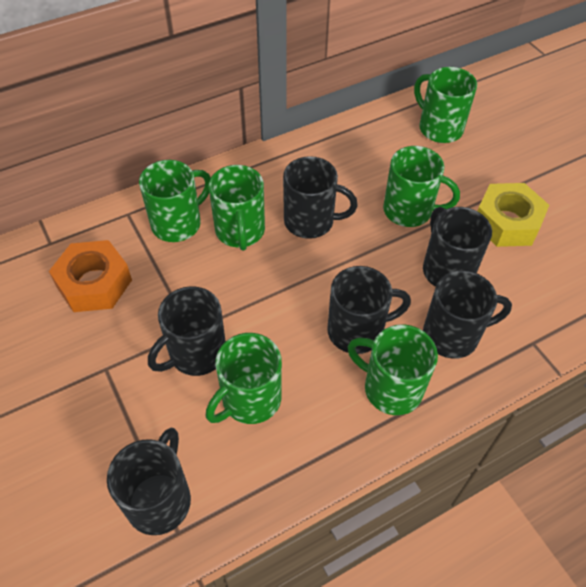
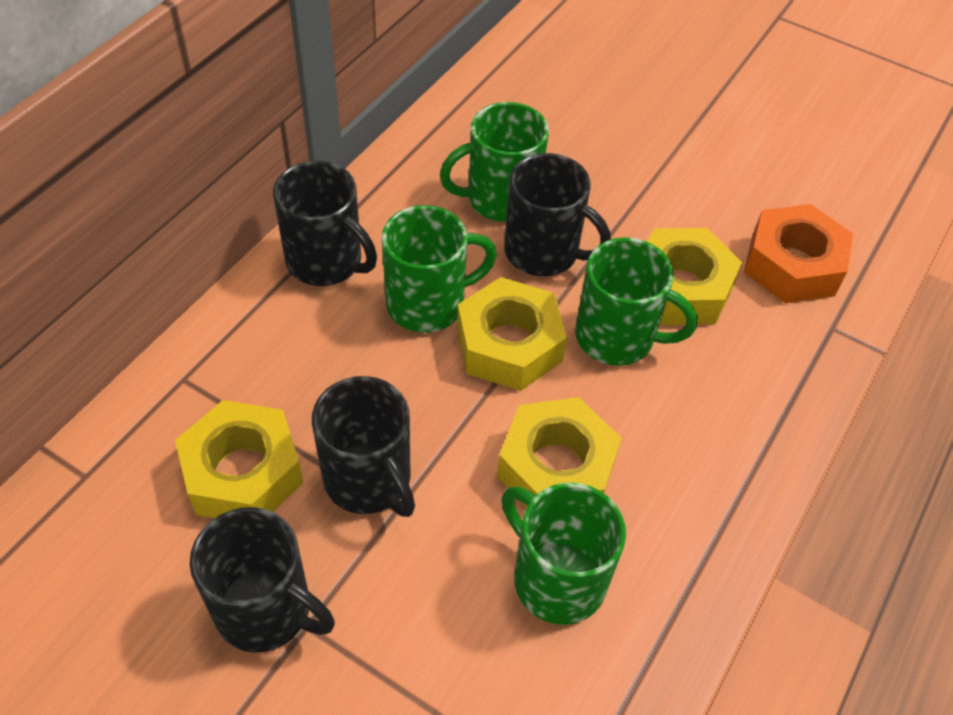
black mug: [107,428,191,535] [148,286,226,376] [283,156,358,239] [327,266,411,354] [423,207,492,287] [423,270,512,359] = 6 -> [190,507,335,653] [273,161,377,286] [312,376,415,517] [504,153,611,276] = 4
green mug: [139,160,211,242] [206,333,282,424] [209,165,265,251] [347,324,438,415] [383,146,460,227] [414,67,477,143] = 6 -> [382,205,497,333] [440,102,549,222] [501,482,626,625] [575,237,697,366] = 4
yellow nut: [478,183,549,247] = 1 -> [175,400,303,518] [457,277,567,391] [497,397,621,508] [647,228,743,325] = 4

